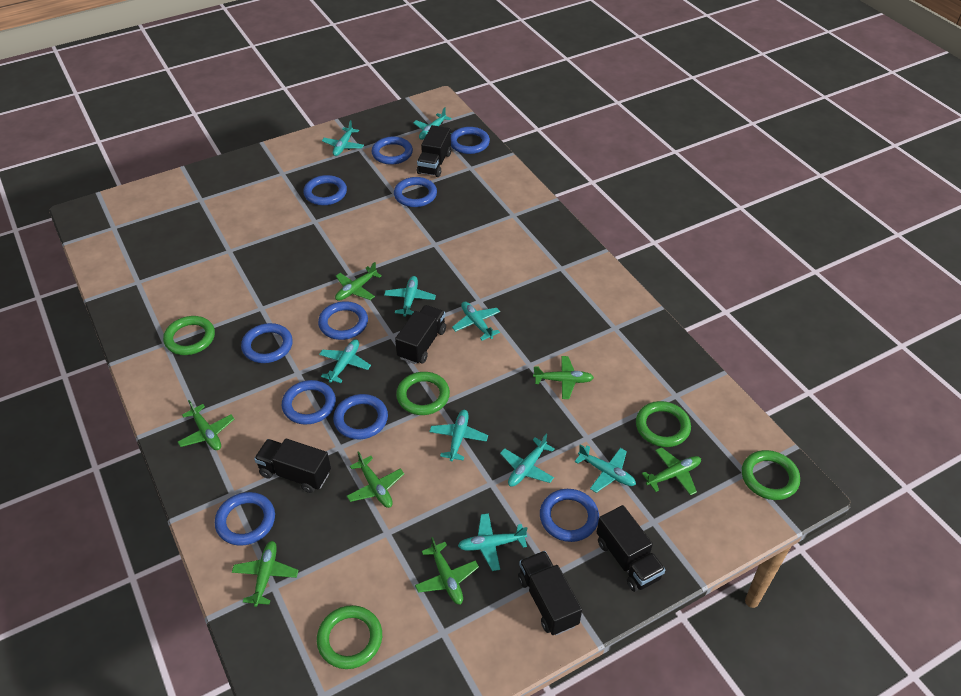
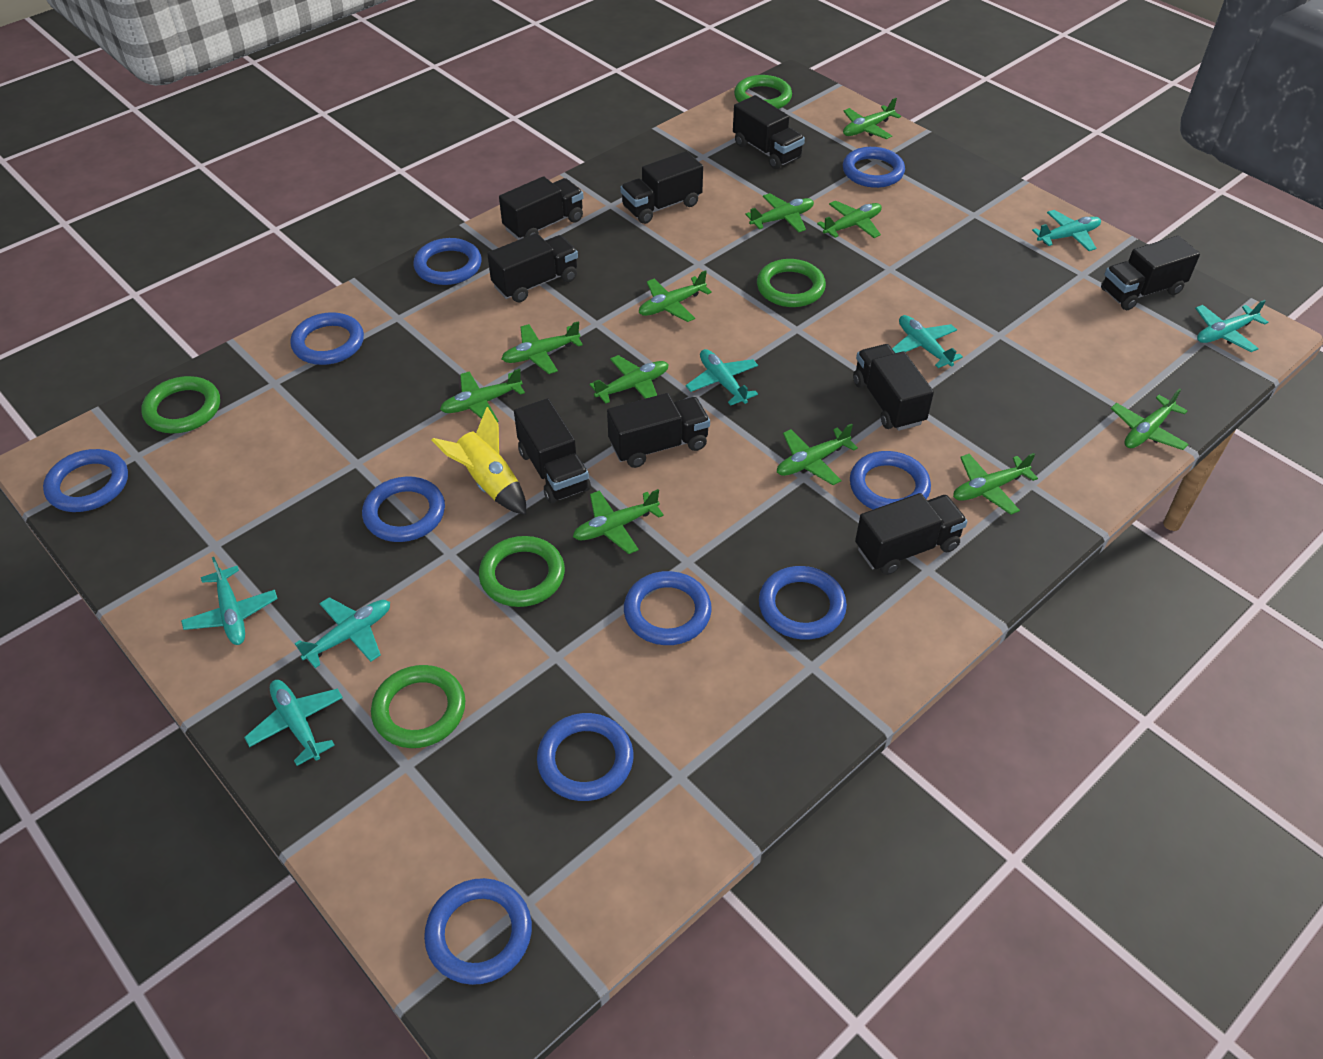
black truck: [254,439,331,493] [395,305,446,364] [417,125,451,177] [518,551,582,635] [597,505,665,592] = 5 -> [487,233,578,303] [499,176,584,240] [514,398,591,504] [607,393,710,468] [620,151,703,224] [733,95,805,169] [853,344,934,431] [855,493,967,575] [1101,235,1200,310] = 9
green plane: [178,400,234,450] [232,541,298,607] [335,262,382,301] [347,451,404,508] [415,537,479,605] [533,356,594,399] [642,447,701,495] = 7 -> [440,369,525,422] [502,321,583,374] [573,489,664,554] [589,355,669,404] [639,270,712,322] [745,193,814,232] [777,423,858,485] [817,201,882,238] [843,98,901,139] [953,453,1038,515] [1111,388,1189,450] = 11
turquoise plane: [319,339,371,383] [322,120,364,156] [384,276,436,317] [413,107,452,140] [429,410,488,461] [452,302,500,341] [458,513,528,571] [500,434,555,487] [575,444,636,493] = 9 -> [181,557,278,645] [244,680,343,766] [295,597,390,668] [686,349,758,405] [892,315,963,368] [1032,210,1101,251] [1195,300,1268,352] = 7
yellow rocket: none = 0 -> [432,407,526,515] = 1

